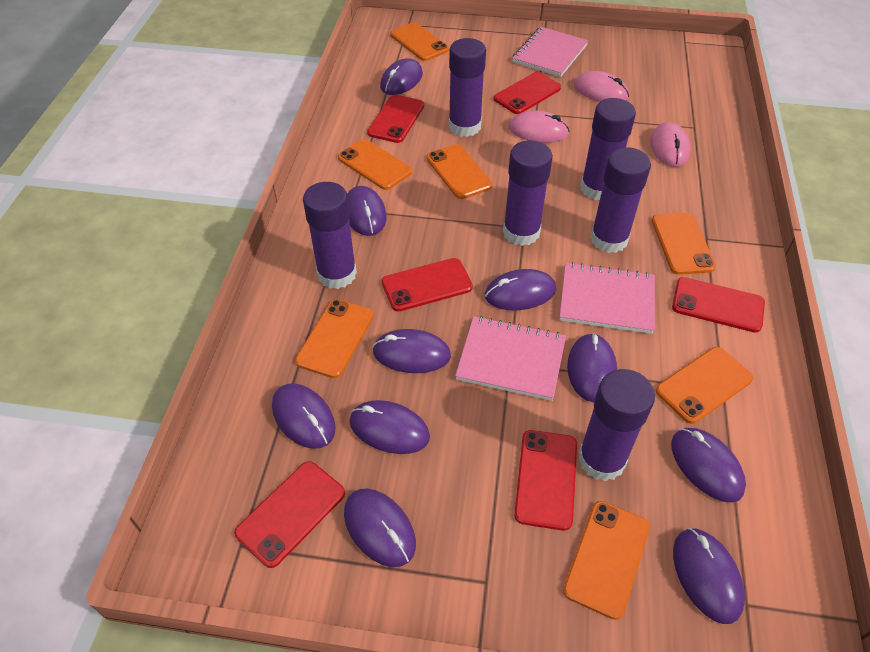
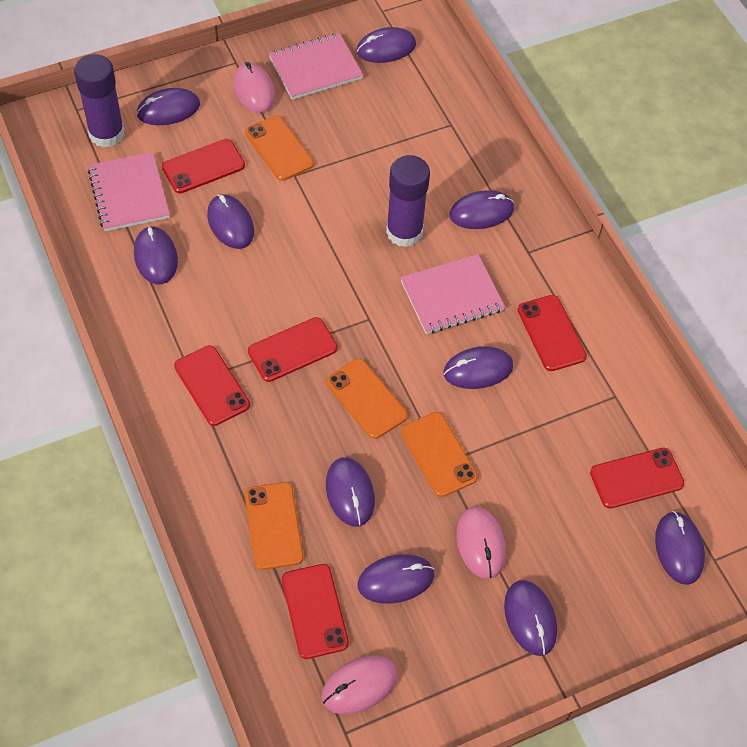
orange phone: [295,299,374,378] [338,139,412,190] [390,22,449,61] [426,144,493,199] [563,501,650,620] [652,213,716,275] [656,347,753,424] = 7 -> [245,115,314,181] [245,482,304,570] [326,359,408,439] [401,412,478,497] = 4
purple glue stick: [303,182,357,289] [449,38,486,137] [503,140,553,246] [578,369,655,481] [580,98,636,200] [590,147,651,253] = 6 -> [74,54,125,148] [386,155,430,247] = 2

